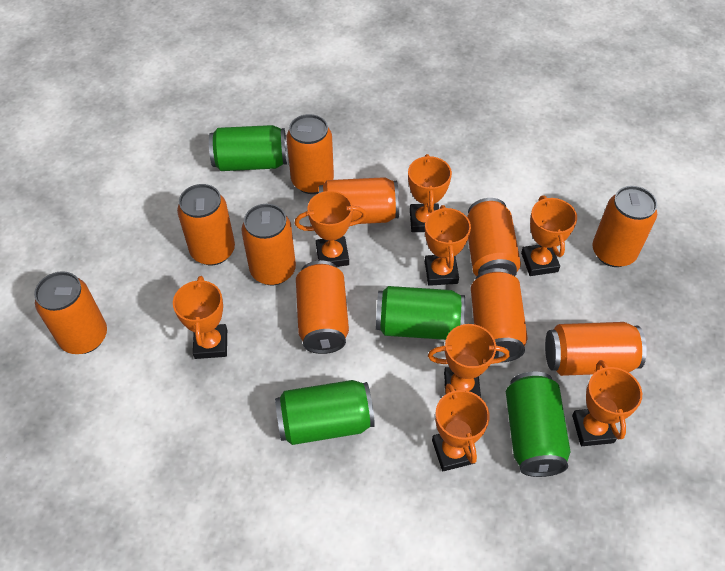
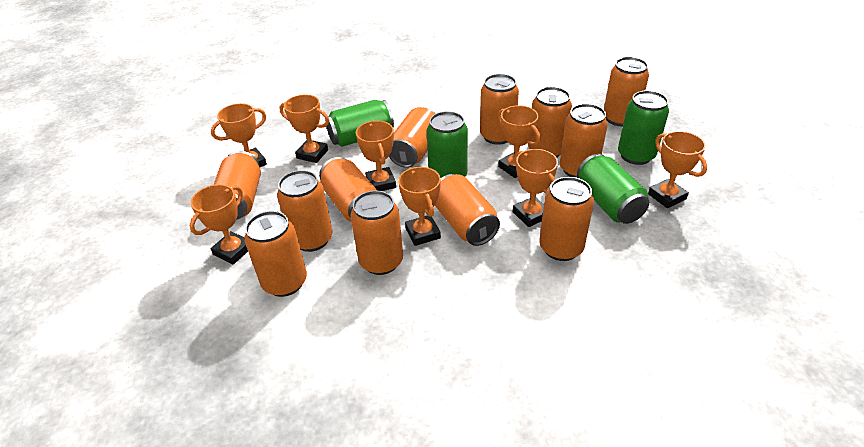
orange can: [34,271,107,354] [177,184,235,265] [242,204,296,286] [286,114,334,194] [296,260,349,354] [319,177,399,224] [467,198,521,276] [471,268,528,362] [545,322,647,376] [592,186,657,267] = 10 -> [214,151,261,220] [244,211,307,297] [277,170,333,252] [319,157,377,222] [351,190,403,275] [389,107,436,168] [435,174,500,246] [480,74,519,145] [528,87,572,157] [539,177,594,261] [560,104,608,178] [604,57,649,126] = 12

